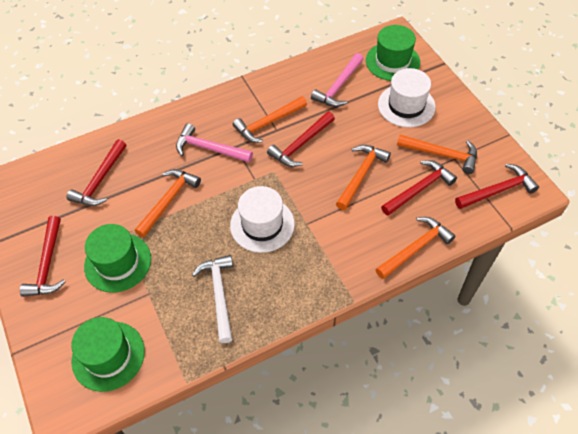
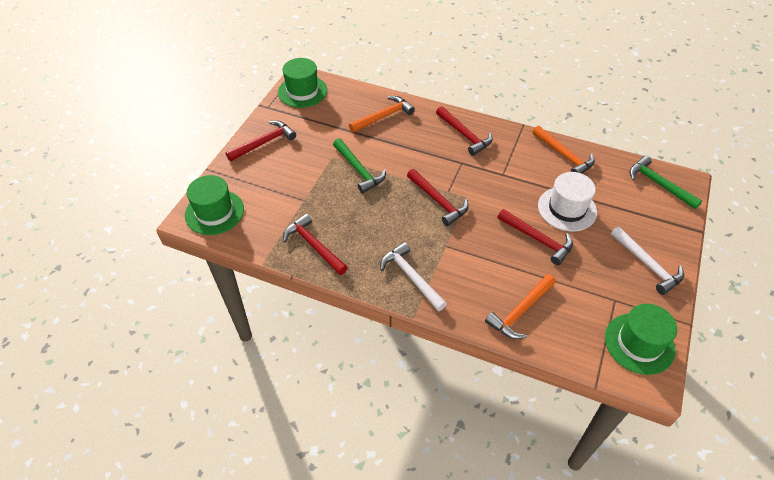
green hammer: none = 0 -> [333,138,386,193] [629,155,702,209] = 2
orange hammer: [135,169,201,237] [233,96,307,143] [336,145,391,210] [375,217,455,279] [397,135,477,174] = 5 -> [349,96,415,133] [485,274,556,339] [532,126,595,174] = 3
pink hammer: [176,123,253,163] [311,53,363,107] = 2 -> none = 0
white hammer: [192,255,233,343] = 1 -> [380,242,447,311] [611,226,684,295] = 2
white hat: [230,186,295,253] [378,68,436,127] = 2 -> [538,172,597,231] = 1

